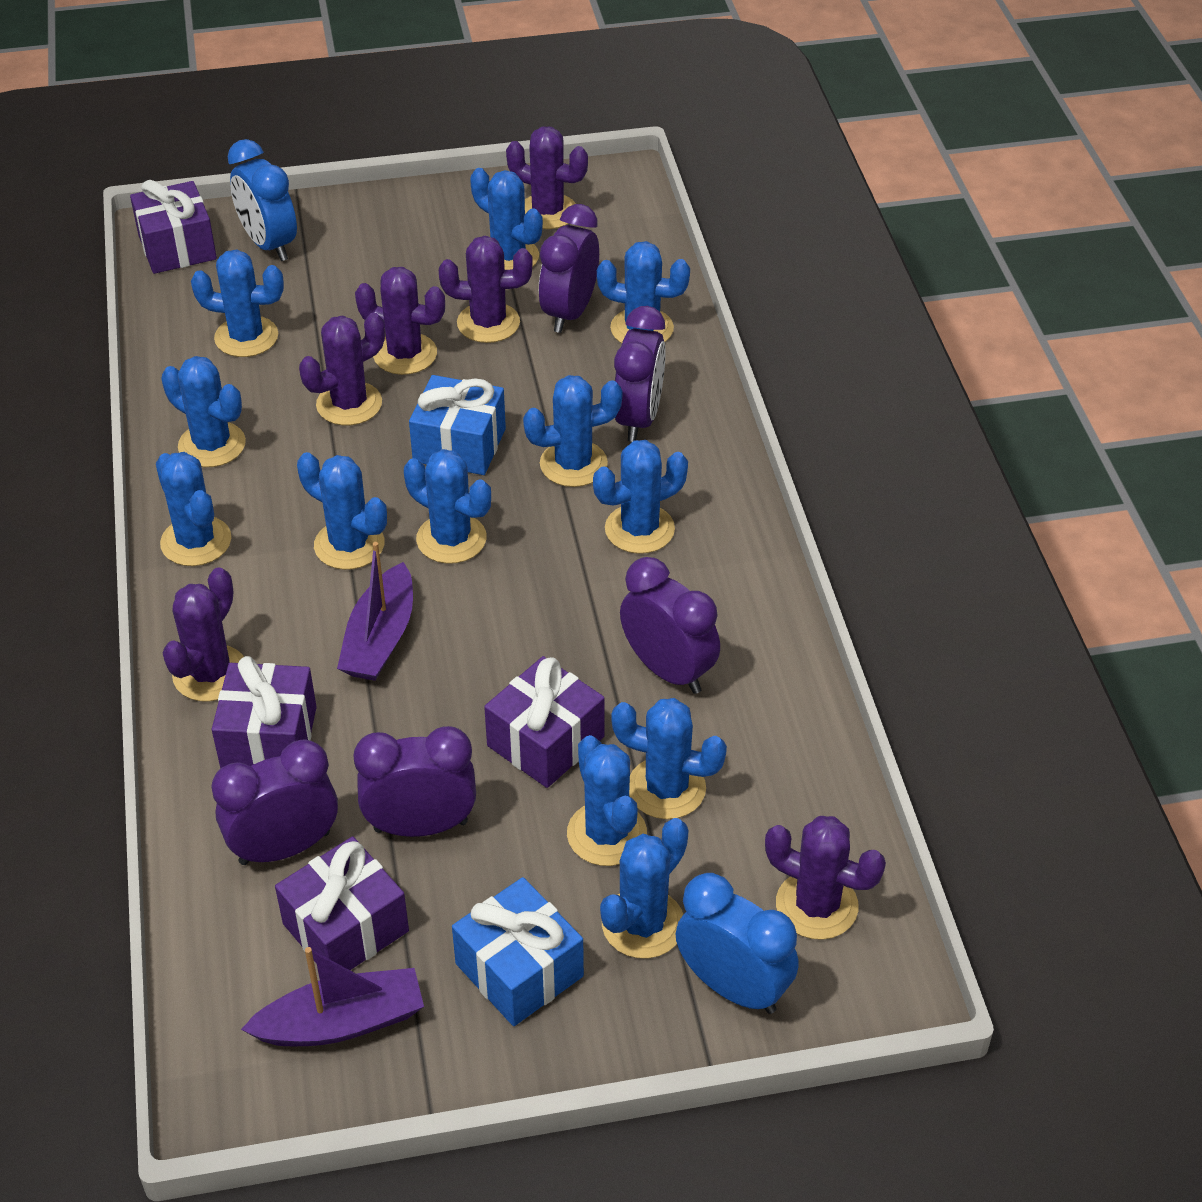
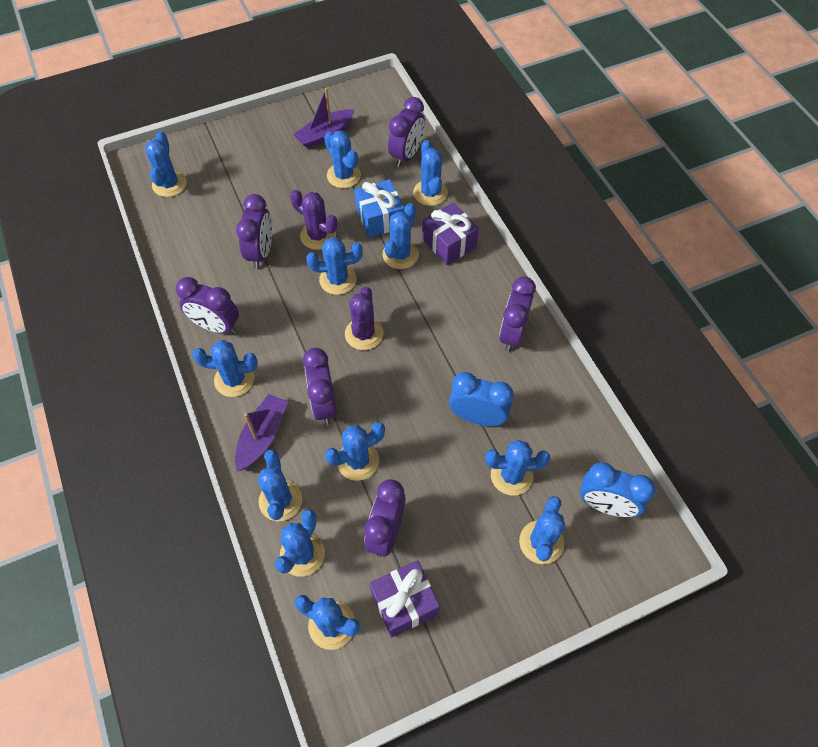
blue gift: [409,375,506,475] [452,877,584,1026] = 2 -> [354,179,404,238] = 1
purple cactus: [163,567,244,702] [299,313,385,425] [355,267,445,375] [439,236,533,343] [506,126,588,229] [765,816,886,940] = 6 -> [290,190,337,250] [345,287,383,350] = 2
purple clock: [211,739,338,865] [353,726,476,837] [539,204,599,333] [614,306,665,442] [620,557,720,694] = 5 -> [175,277,239,334] [236,194,272,269] [303,348,337,425] [364,479,405,557] [388,97,425,167] [499,276,536,352] = 6
purple gift: [130,180,217,274] [212,656,317,768] [275,837,409,970] [484,656,605,788] = 4 -> [370,560,440,638] [422,202,479,265] = 2

